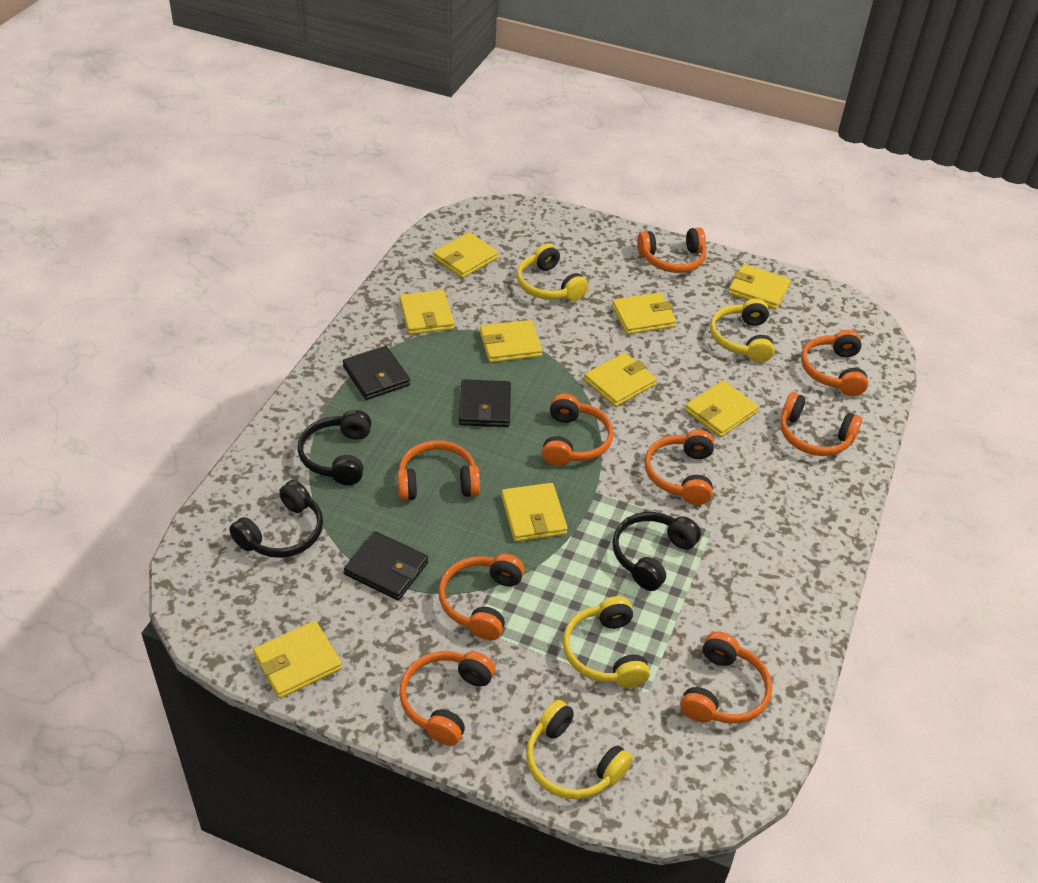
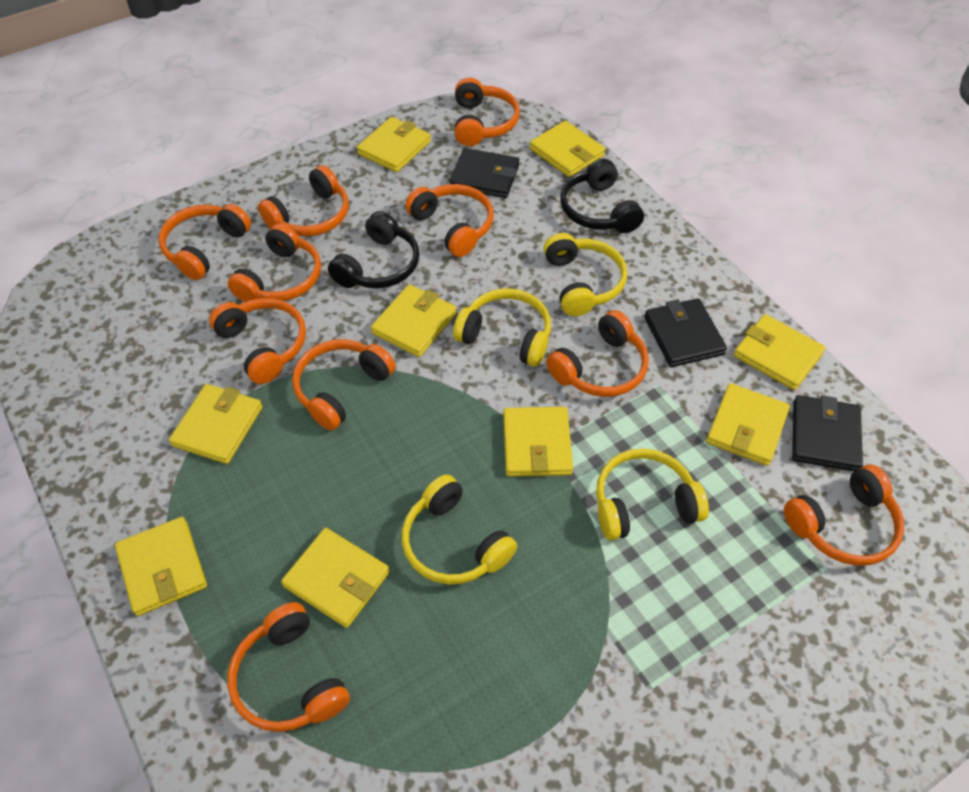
black headphones: [229,480,323,558] [298,410,372,485] [613,512,701,591] = 3 -> [328,211,419,288] [560,159,644,233] = 2
orange headphones: [397,440,480,501] [399,651,495,746] [438,554,525,640] [542,393,613,466] [637,228,706,273] [645,430,714,505] [680,631,772,724] [780,392,862,456] [801,330,868,396] = 9 -> [158,204,251,280] [209,298,306,384] [227,602,350,732] [228,223,321,302] [258,165,349,236] [292,339,396,430] [405,184,494,257] [454,78,520,146] [546,310,649,397] [784,465,904,566] = 10

